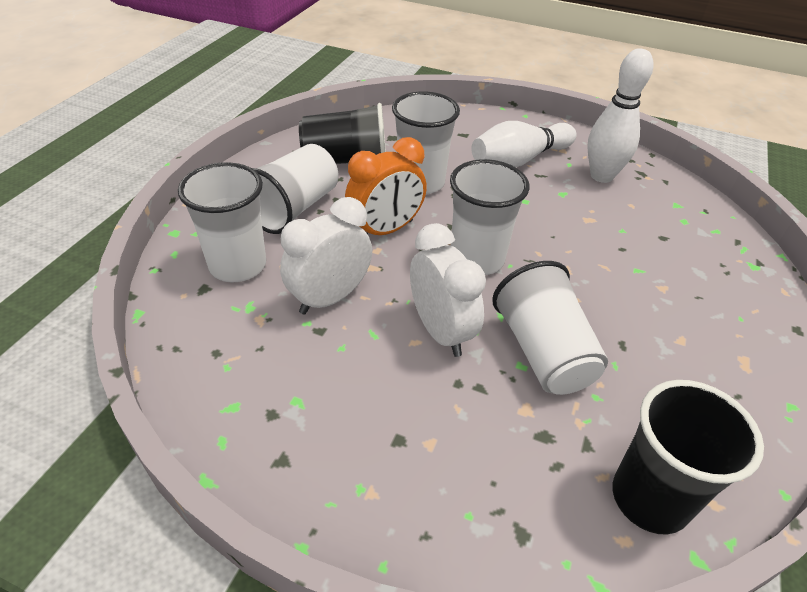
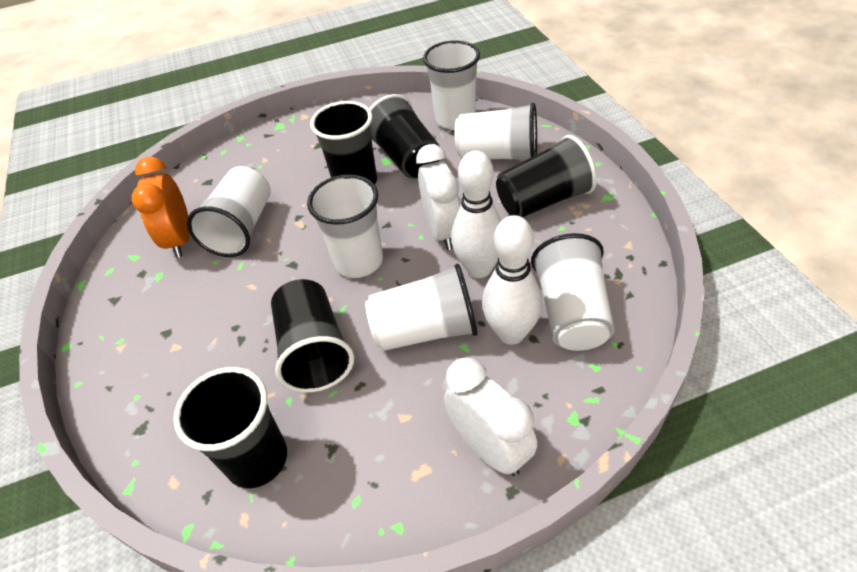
black cup: [299,103,386,164] [613,380,764,534] = 2 -> [174,367,287,489] [271,279,354,393] [310,101,377,185] [369,94,440,179] [496,135,597,217] = 5
white cup: [178,162,266,282] [252,144,339,234] [392,91,460,194] [450,159,530,275] [492,261,608,395] = 5 -> [187,166,271,257] [307,174,383,278] [365,264,477,351] [423,40,480,130] [455,102,537,160] [531,233,614,351] = 6

